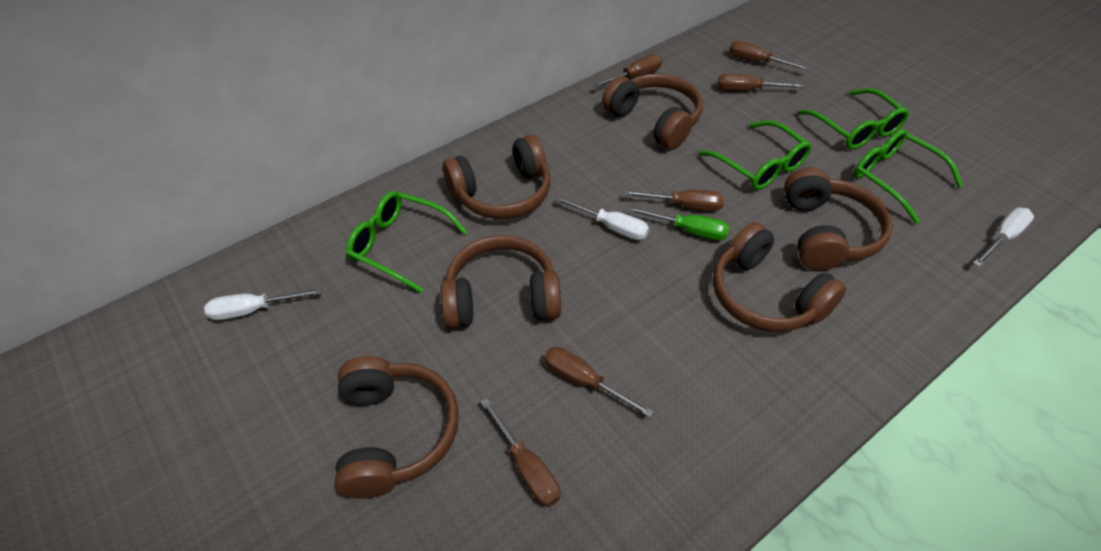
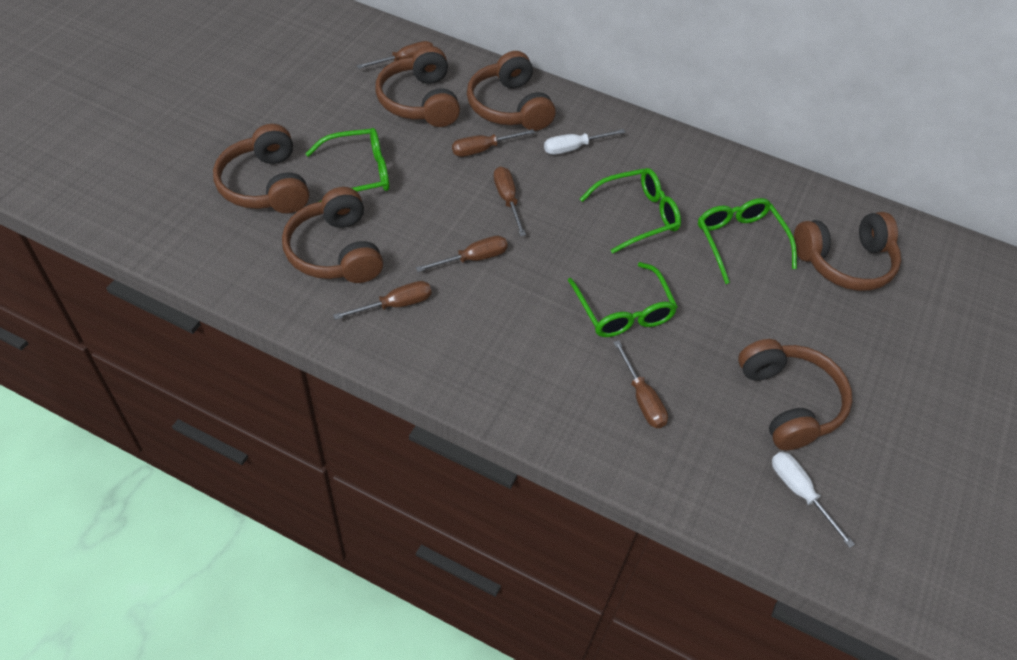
green screwdriver: [627,207,729,240] = 1 -> none = 0
white screwdriver: [204,288,322,320] [555,196,649,240] [973,208,1034,267] = 3 -> [544,129,625,155] [772,451,855,548] = 2

